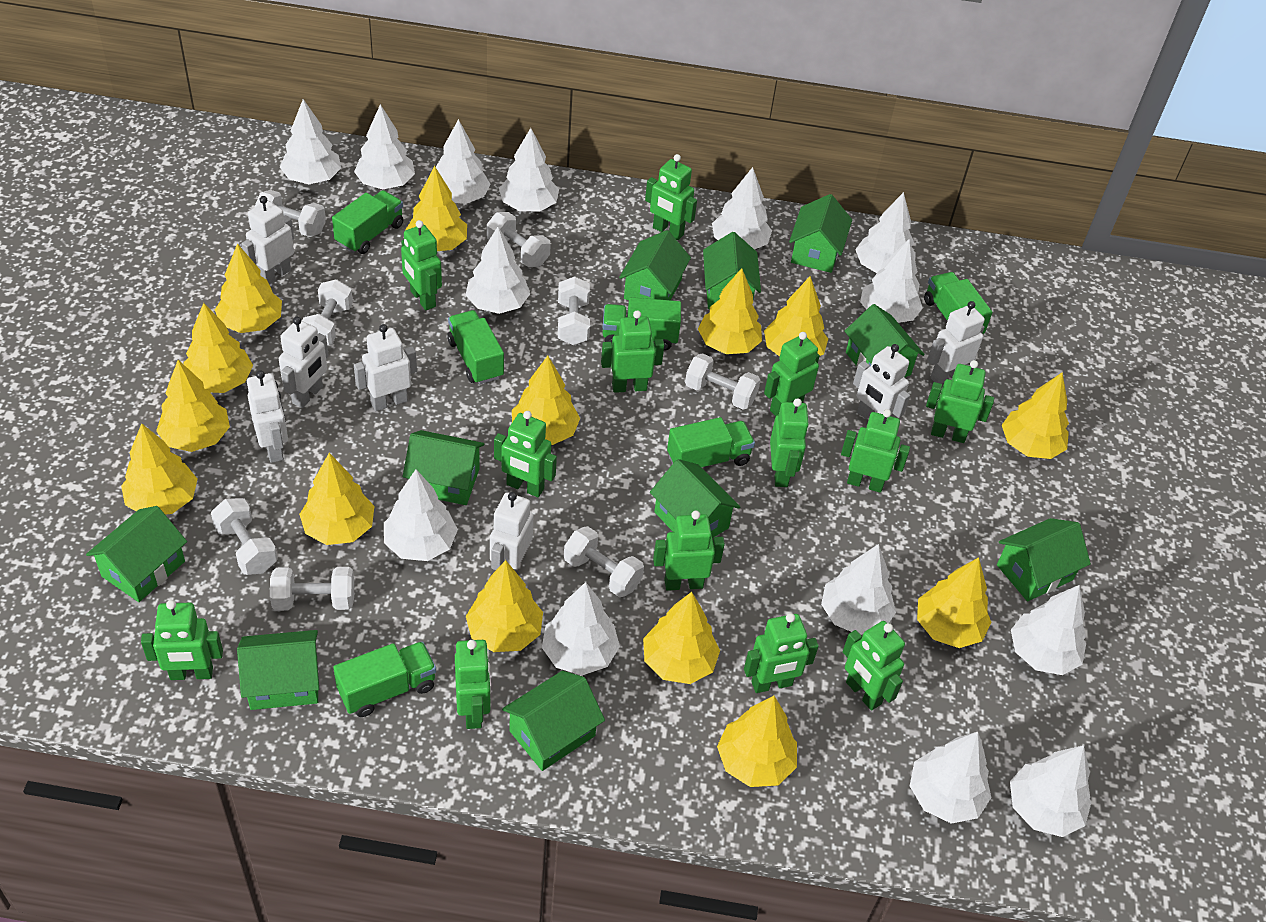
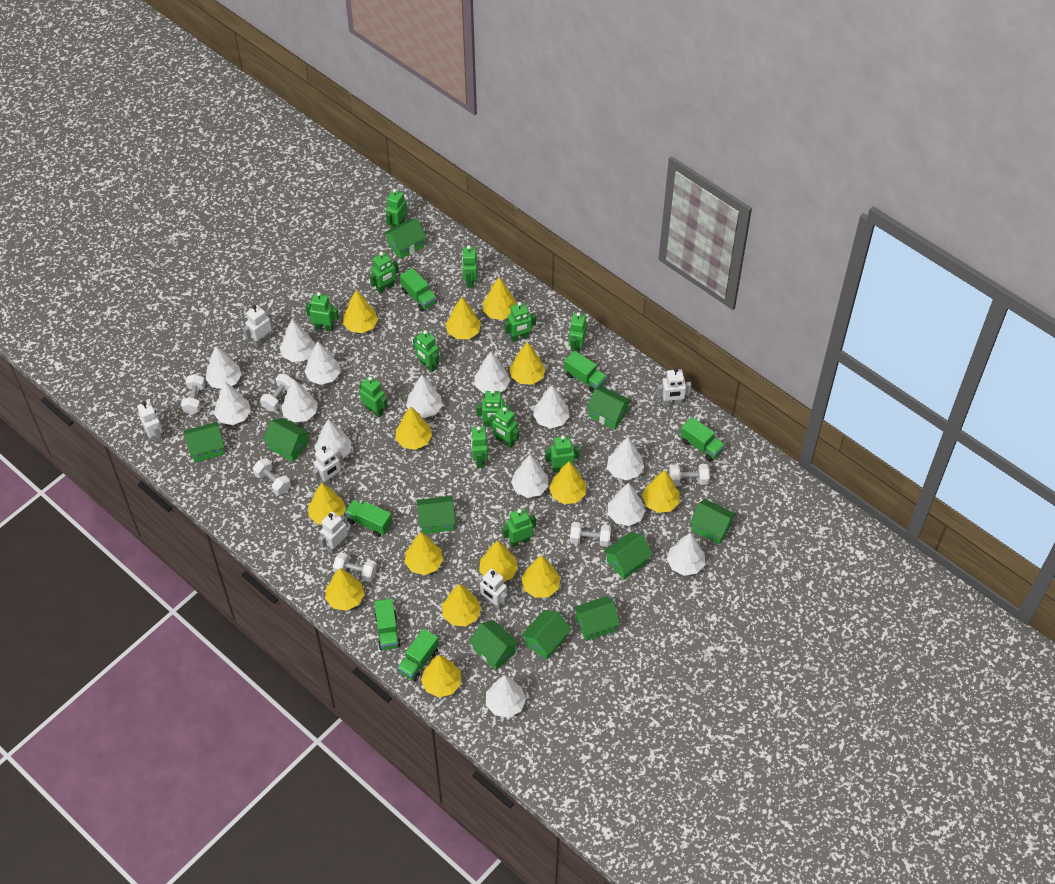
white dumbbell: [211,498,278,575] [254,190,326,237] [270,567,354,611] [302,279,353,345] [487,212,551,267] [558,276,590,345] [564,526,644,597] [685,353,761,410] = 8 -> [181,374,206,414] [253,458,291,496] [260,374,294,411] [333,552,377,582] [570,522,611,547] [669,464,710,485] = 6
white robot: [242,196,294,285] [247,370,288,463] [279,317,329,408] [354,324,417,411] [490,492,534,572] [853,344,910,419] [927,301,985,384] = 7 -> [137,401,163,444] [243,305,272,347] [312,445,344,486] [318,511,348,554] [477,569,508,610] [657,368,691,406] = 6

